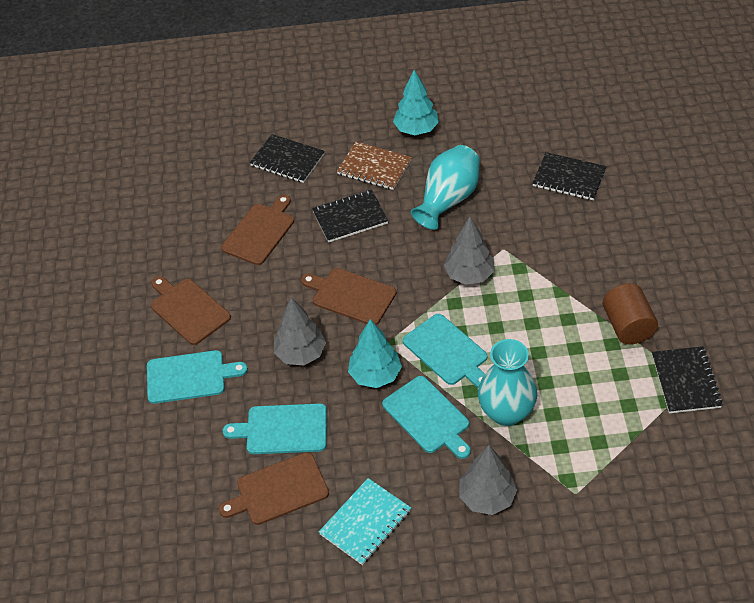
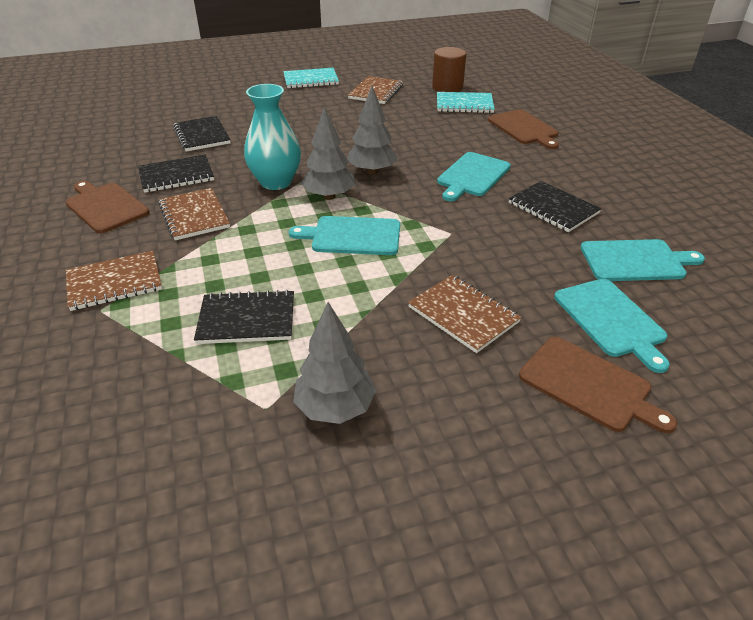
brown cutting board: [151,276,231,345] [219,452,329,525] [221,195,294,265] [301,268,396,325] = 4 -> [65,181,150,234] [488,109,559,149] [519,337,677,433] = 3
brown notebook: [337,142,412,190] = 1 -> [66,251,162,311] [158,188,230,240] [348,76,403,104] [408,275,522,353] = 4
turquoise notebook: [319,478,411,565] = 1 -> [283,68,339,89] [437,92,495,113] = 2
turquoise tree: [348,319,402,388] [393,70,439,135] = 2 -> none = 0
turquoise vase: [411,145,480,230] [478,339,537,426] = 2 -> [244,84,301,190] = 1

